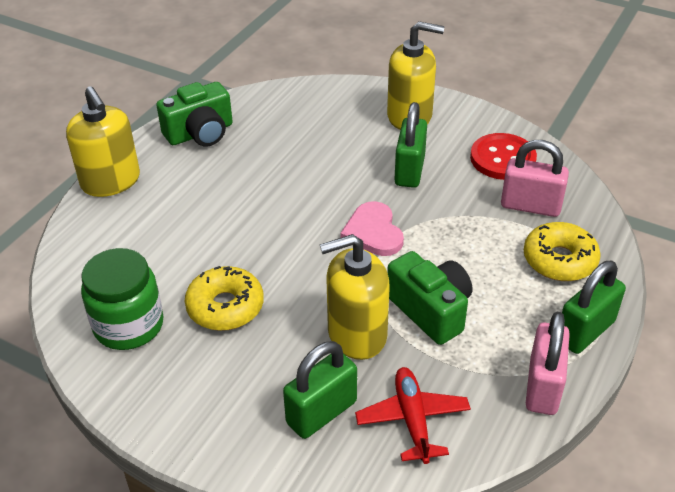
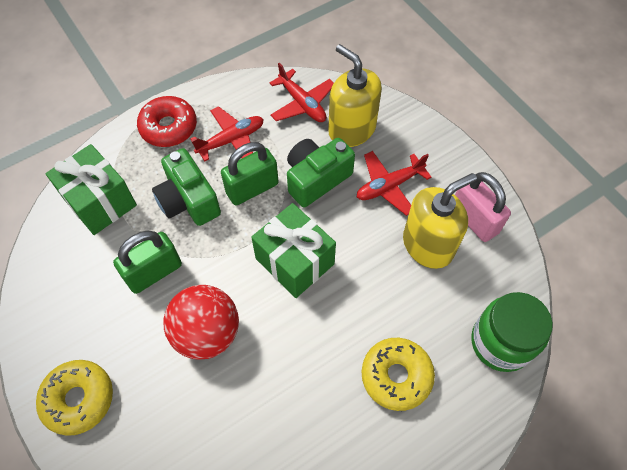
green gift: none = 0 -> [45,144,137,235] [251,203,336,298] = 2
green padlock: [283,341,357,439] [394,102,427,188] [562,261,626,354] = 3 -> [113,230,182,294] [221,142,279,205] = 2
pink heart: [340,201,404,256] = 1 -> none = 0
pink padlock: [501,140,569,217] [526,312,570,415] = 2 -> [455,172,511,242] = 1
red ball: none = 0 -> [164,285,239,360] = 1
red button: [470,133,537,180] = 1 -> none = 0
red donut: none = 0 -> [137,96,197,147] = 1
red plane: [355,367,471,464] = 1 -> [191,106,264,161] [269,63,334,122] [357,151,432,216] = 3
yellow soap dispenser: [66,86,140,197] [320,234,390,360] [387,21,444,130] = 3 -> [328,44,382,147] [403,173,477,269] = 2

